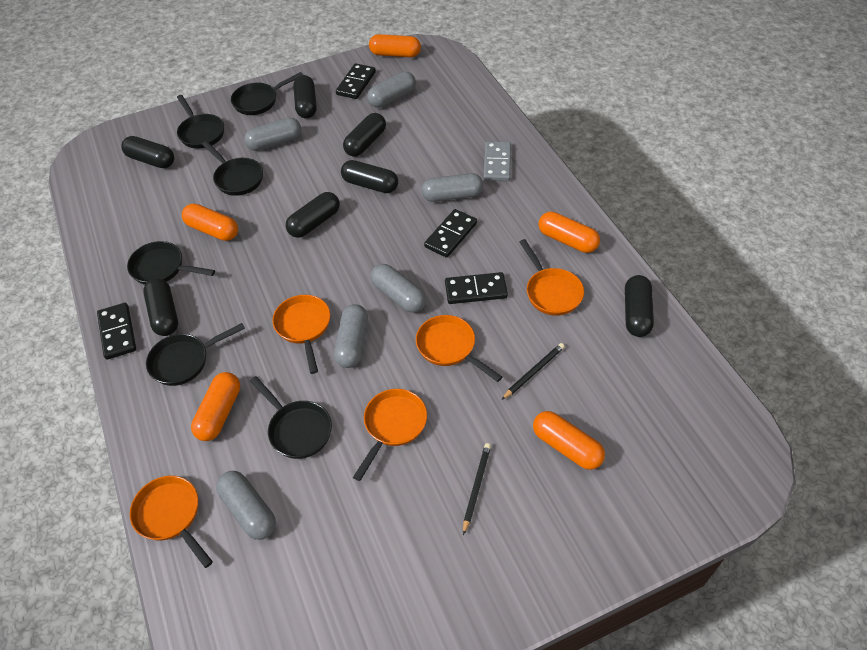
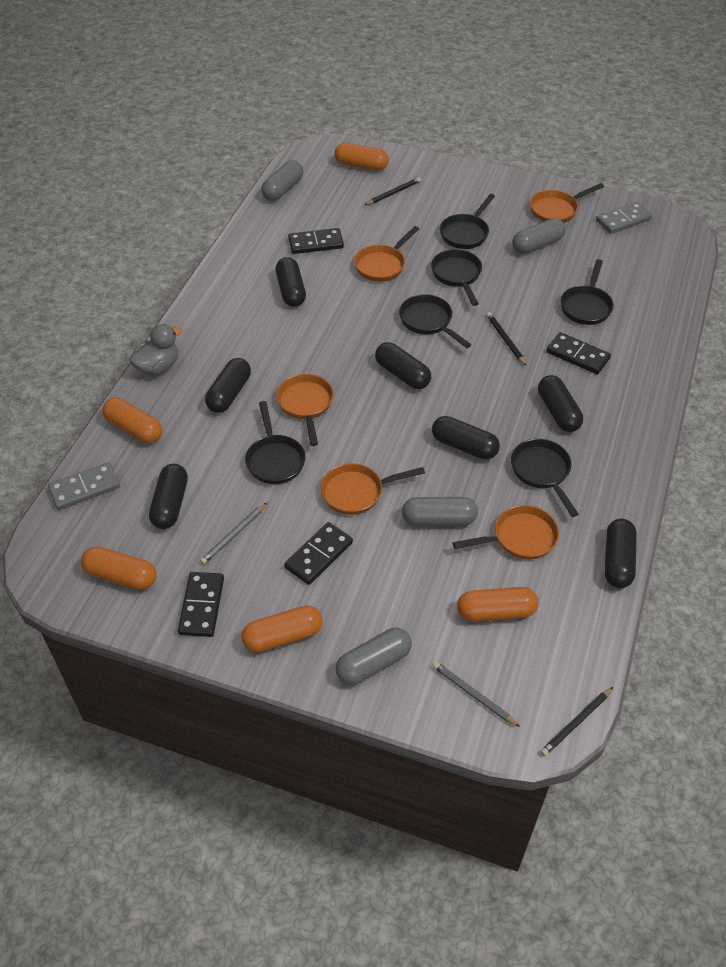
black pencil: [463,443,491,535] [501,343,565,400] = 2 -> [365,177,421,205] [486,312,526,366] [540,687,613,756] = 3
grey capsule: [216,471,276,540] [244,118,301,151] [334,304,368,368] [367,72,416,108] [370,264,426,313] [421,173,483,202] = 6 -> [261,160,303,201] [336,627,412,685] [402,497,478,526] [512,218,565,254] = 4
grey domino: [484,141,511,181] = 1 -> [48,462,120,510] [596,202,652,234] = 2
grey duck: none = 0 -> [129,324,182,375] = 1
grey pencil: none = 0 -> [200,503,267,565] [433,662,520,727] = 2

